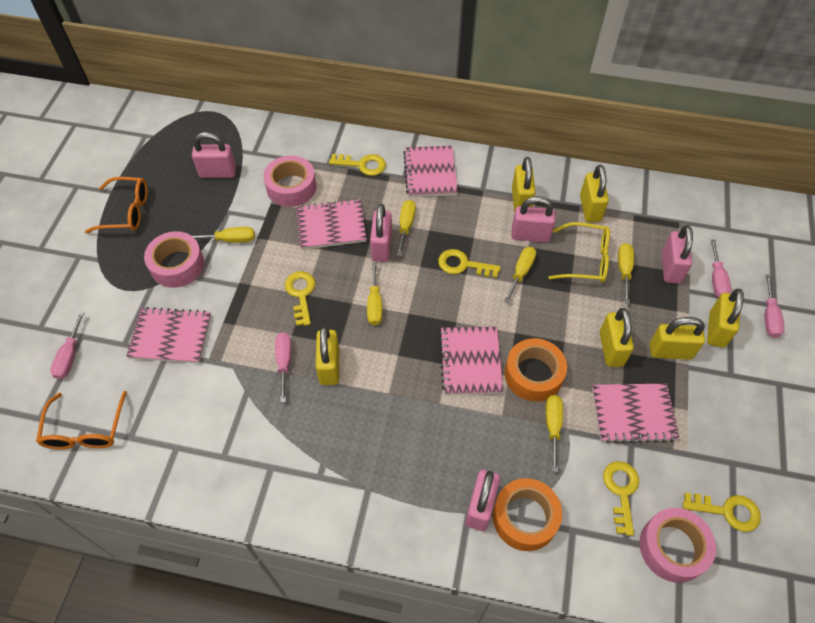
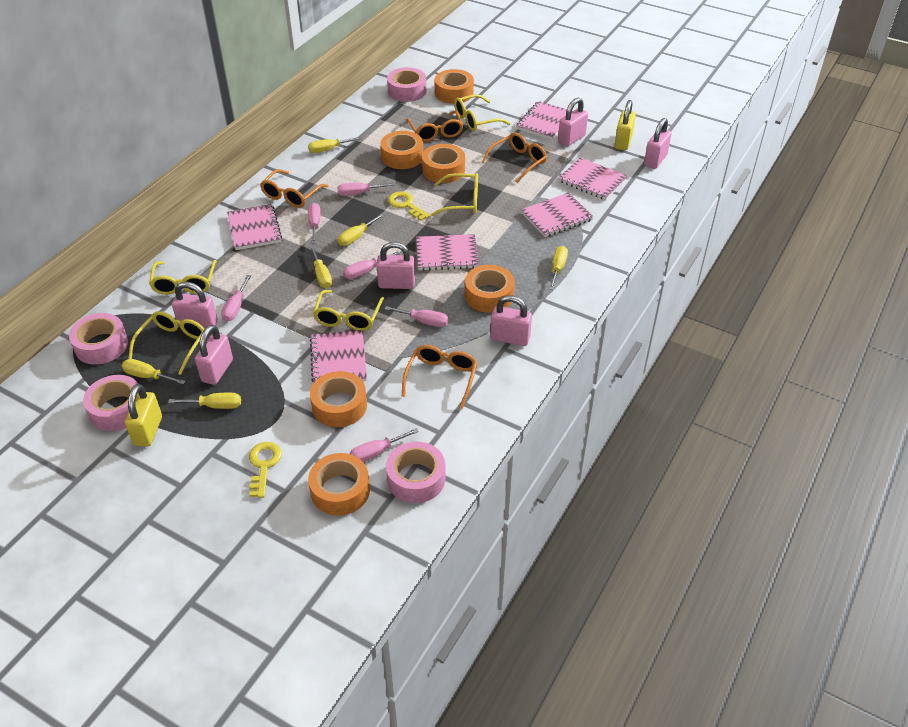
orange glasses: [36,391,127,449] [85,177,148,233] = 2 -> [260,169,329,208] [402,345,478,409] [407,111,464,142] [482,133,547,183] = 4
orange tape: [493,478,562,551] [505,338,567,402] = 2 -> [308,453,370,516] [310,371,367,427] [381,131,423,169] [422,144,465,183] [435,69,474,104] [465,265,515,313] = 6
pink notebook: [126,307,211,363] [296,199,367,250] [403,146,458,197] [439,327,503,395] [592,384,680,443] = 5 -> [227,204,282,250] [310,330,367,383] [416,234,479,271] [516,101,567,140] [521,193,594,237] [559,157,628,200] = 6
pink padlock: [192,132,236,178] [370,204,392,262] [466,470,500,531] [511,196,556,242] [661,225,693,284] = 5 -> [172,282,218,329] [195,325,233,385] [377,242,415,289] [490,295,532,346] [558,97,588,147] [644,118,672,169] = 6
pink screwdriver: [50,312,85,379] [275,332,291,403] [711,239,731,298] [765,275,785,338] = 4 -> [221,275,251,321] [308,203,321,244] [337,182,395,196] [343,251,400,279] [349,428,419,462] [385,306,449,327] = 6
pink tape: [144,231,204,288] [264,155,316,207] [639,508,716,583] = 3 -> [69,313,128,365] [83,375,138,431] [386,441,446,503] [387,67,426,102] = 4
yellow glasses: [549,222,610,283] = 1 -> [128,311,204,375] [149,260,217,295] [313,290,384,331] [431,173,478,216] [454,94,511,131] = 5
yellow key: [285,271,316,326] [329,154,386,176] [438,249,501,278] [603,461,639,536] [683,493,761,532] = 5 -> [249,442,282,498] [388,191,430,221] = 2
yellow padlock: [316,326,339,385] [512,157,535,212] [580,165,609,222] [600,308,634,367] [650,317,705,360] [707,289,744,348] = 6 -> [125,384,162,447] [614,100,636,150] = 2

